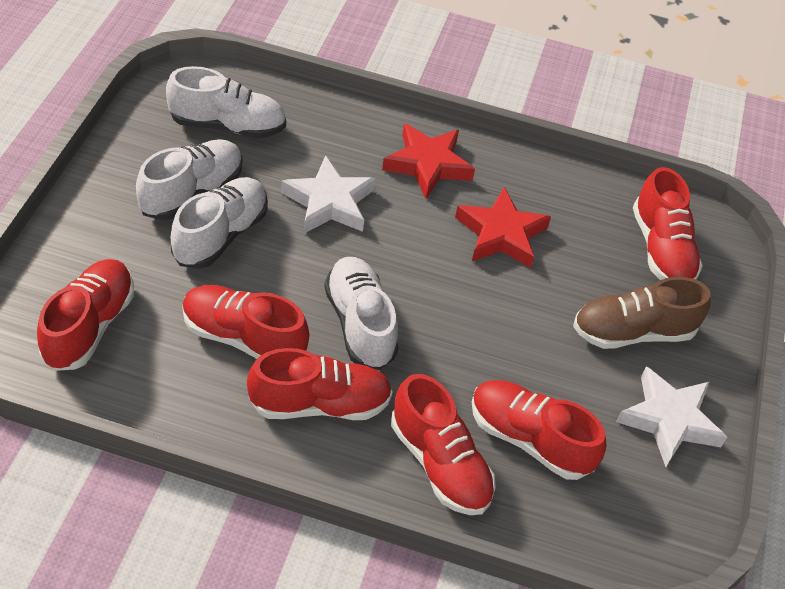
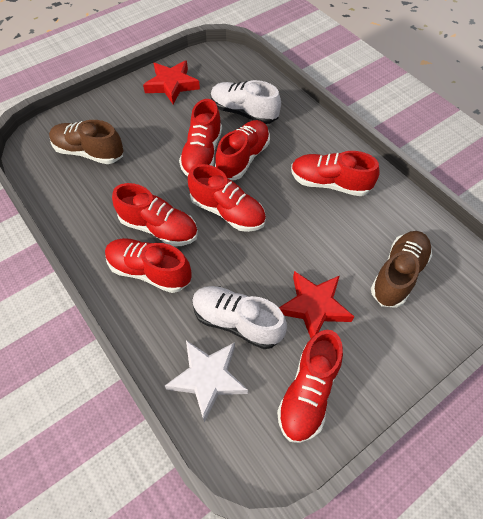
brown shoe: [573,277,711,349] = 1 -> [49,120,124,164] [371,231,432,308] = 2
red shoe: [37,259,134,371] [182,285,309,359] [247,348,393,420] [391,374,496,515] [472,380,606,480] [633,167,703,280] = 6 -> [105,238,192,293] [112,183,198,246] [179,99,222,176] [188,164,266,232] [215,120,270,180] [277,330,343,443] [291,151,380,196] = 7
white shoe: [136,139,242,220] [166,66,286,139] [171,177,268,269] [324,257,398,370] = 4 -> [192,286,287,349] [211,80,281,124] = 2
white star: [281,155,376,233] [616,366,727,467] = 2 -> [165,340,248,422] = 1

